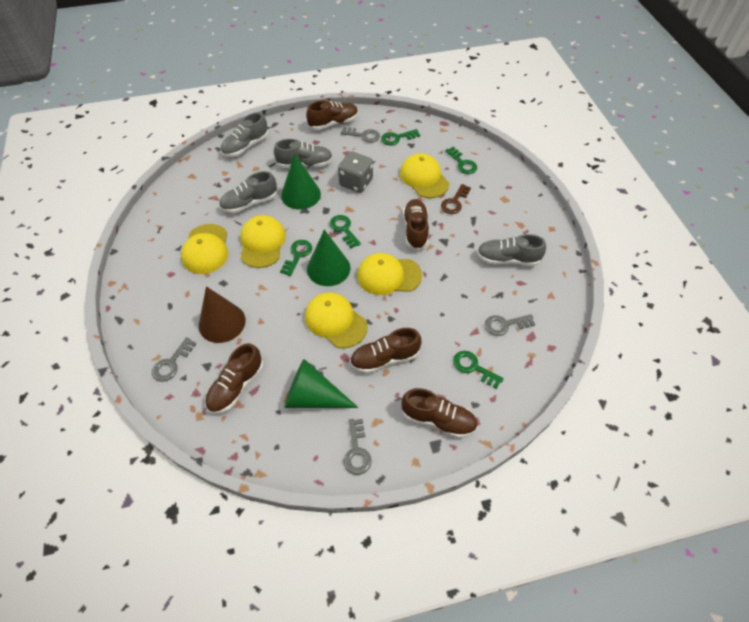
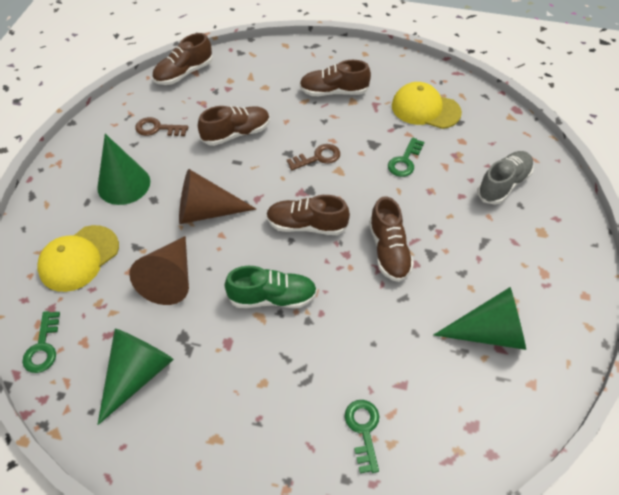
brown cone: [199,286,246,343] = 1 -> [129,236,189,305] [179,169,256,224] = 2
brown key: [441,184,471,214] = 1 -> [135,117,188,136] [287,144,340,170] = 2
green key: [280,240,312,276] [330,215,361,248] [381,129,420,146] [445,147,477,174] [453,351,504,389] = 5 -> [22,311,60,373] [345,400,379,473] [388,137,424,177] = 3
green shoe: none = 0 -> [225,266,317,308] = 1
grey dice: [338,151,373,193] = 1 -> none = 0
grey key: [152,337,196,382] [341,127,380,143] [344,419,372,475] [485,314,536,336] = 4 -> none = 0
grey shoe: [219,171,277,213] [221,112,269,157] [274,139,333,168] [477,234,546,266] = 4 -> [477,151,534,205] = 1
yellow cap: [181,224,228,274] [241,215,286,268] [305,292,368,348] [357,253,422,295] [400,153,449,198] = 5 -> [37,225,119,292] [392,82,462,129] = 2

